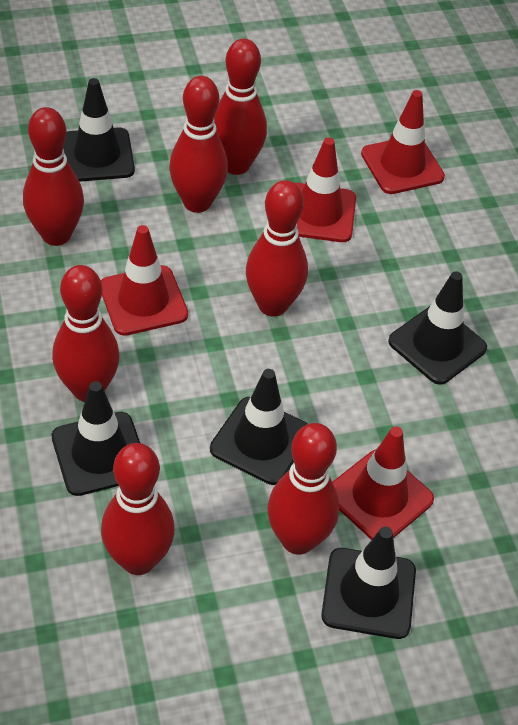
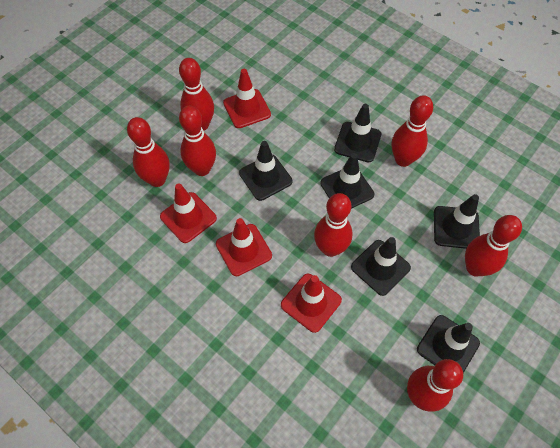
black traffic cone: [52,381,140,496] [63,78,135,182] [210,369,308,485] [321,527,416,639] [388,271,487,385] = 5 -> [239,141,292,201] [320,153,374,209] [334,104,381,162] [351,237,411,296] [417,315,480,373] [434,194,480,249] = 6

